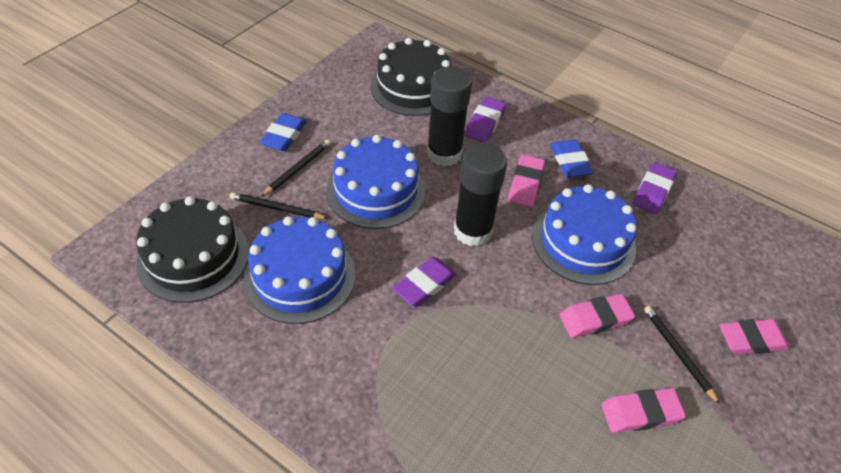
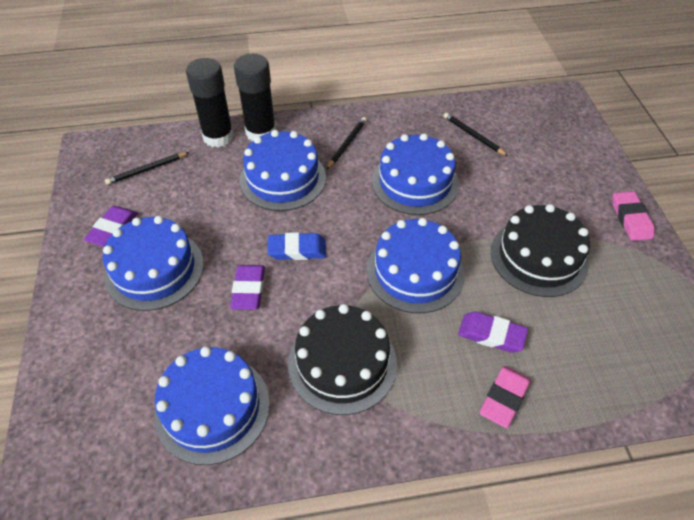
blue cake: [244,216,355,324] [326,135,425,229] [532,184,637,285] = 3 -> [103,216,204,311] [154,347,270,465] [240,130,326,211] [367,218,465,313] [372,133,459,215] = 5
blue eraser: [259,113,307,151] [550,139,594,178] = 2 -> [268,232,326,260] = 1
pink eraser: [508,154,545,207] [560,294,635,338] [601,388,686,433] [719,319,790,354] = 4 -> [480,366,530,428] [612,191,655,241] = 2

